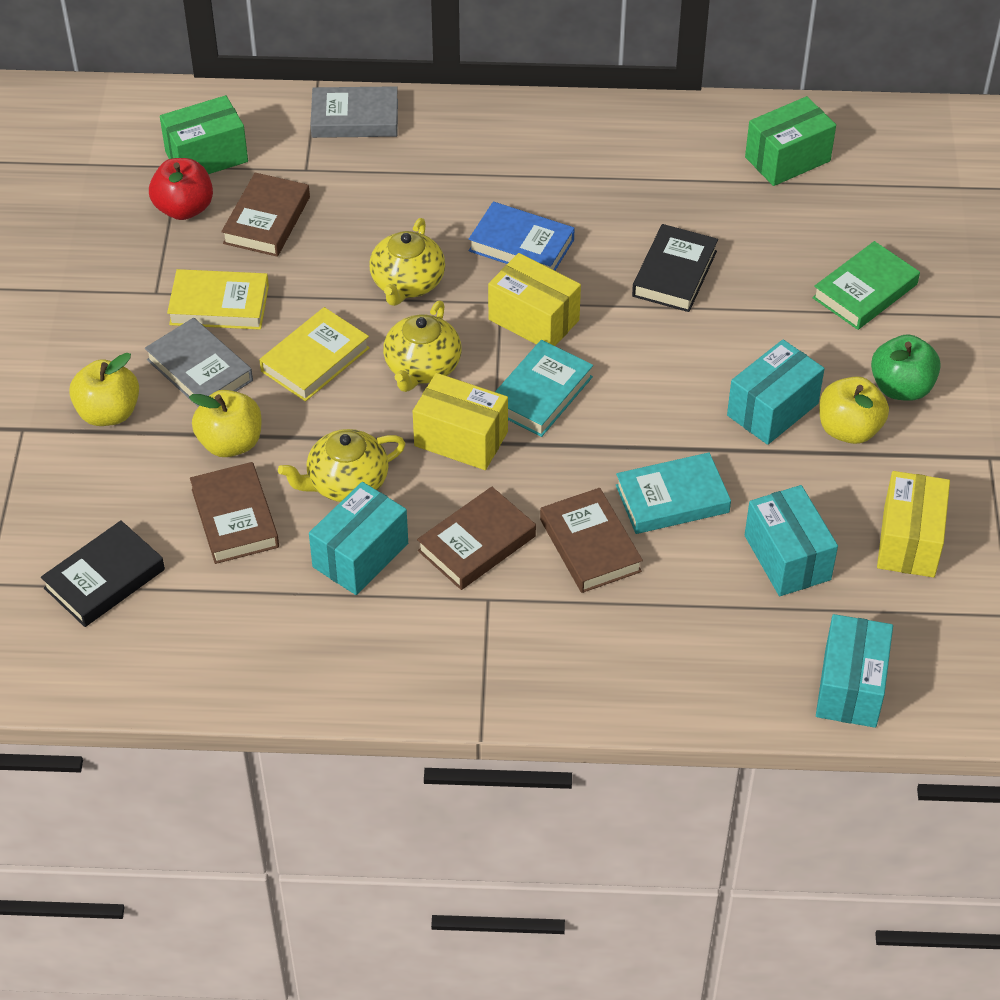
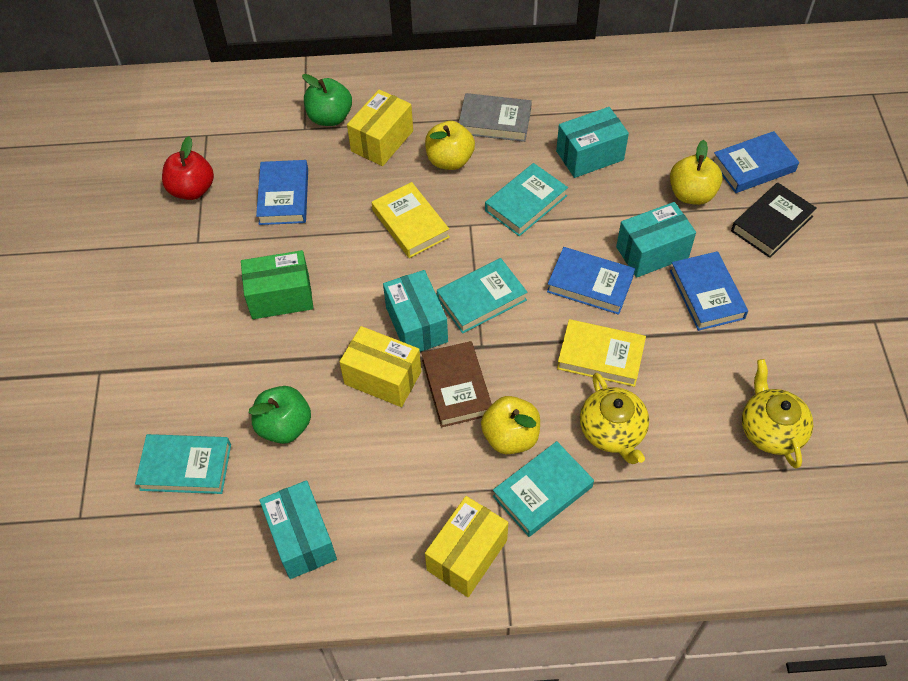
black book: [41,520,165,627] [632,224,718,312] = 2 -> [731,182,817,258] = 1
blue book: [468,201,575,271] = 1 -> [256,160,308,225] [547,247,635,315] [670,251,748,331] [713,131,799,193] = 4
brown book: [190,462,279,564] [221,172,310,257] [417,487,536,590] [540,488,643,593] = 4 -> [421,341,492,428] = 1
green apple: [871,334,941,401] = 1 -> [249,386,311,444] [302,74,352,126] = 2
green book: [813,241,920,330] = 1 -> none = 0
green box: [160,95,248,174] [745,96,836,186] = 2 -> [241,250,313,319] = 1
grey book: [145,318,253,407] [310,86,398,138] = 2 -> [459,93,532,142] = 1
turquoise book: [495,340,593,437] [616,452,731,534] = 2 -> [135,434,231,494] [437,258,528,334] [485,163,568,236] [493,441,594,537] = 4
yellow teapot: [278,429,406,502] [369,218,445,306] [383,301,462,392] = 3 -> [580,373,649,464] [742,359,813,469] = 2

